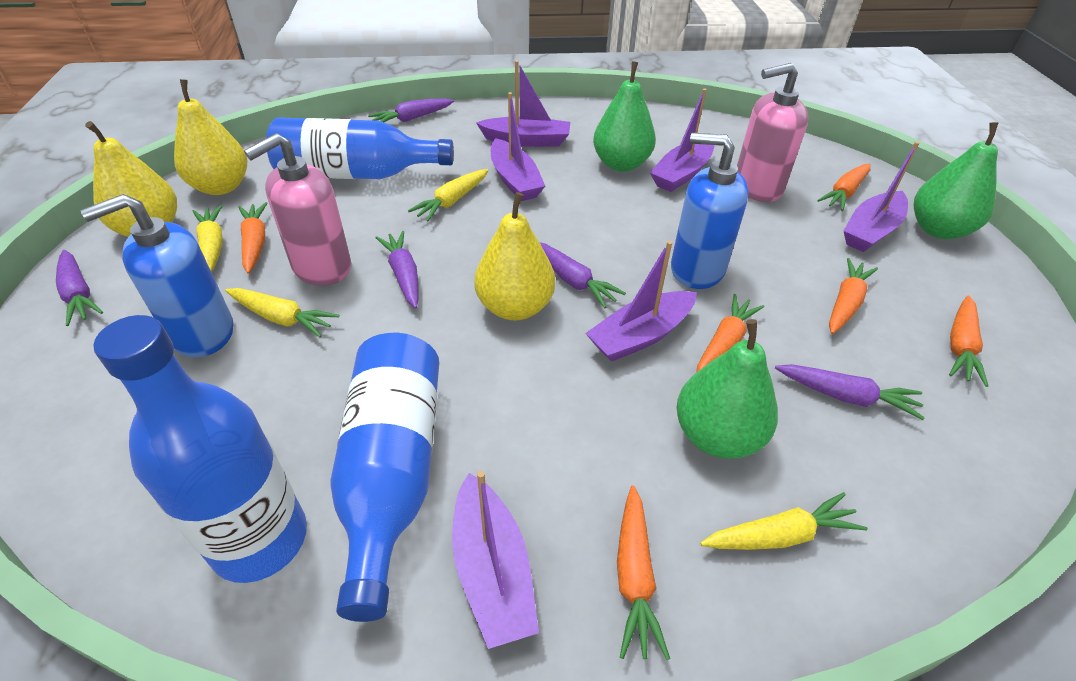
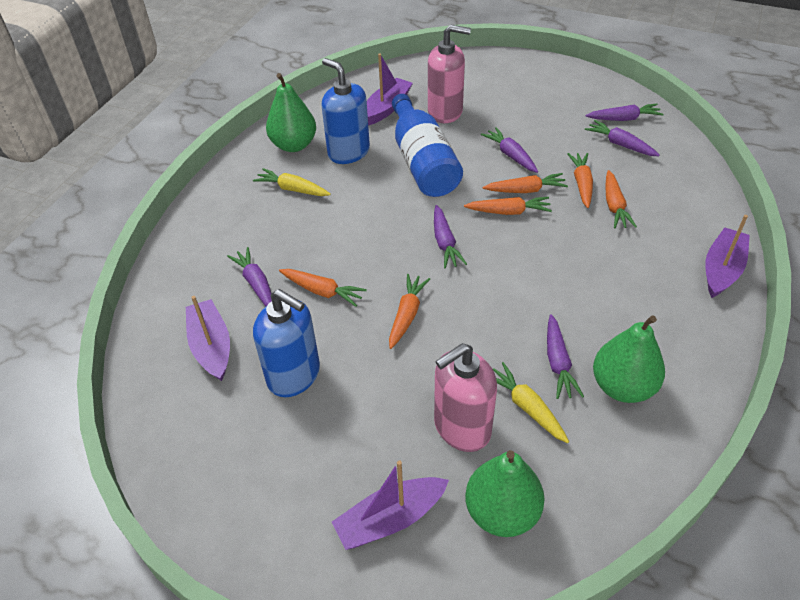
blue bottle: [93,315,307,583] [266,117,454,179] [330,333,439,622] = 3 -> [392,94,463,197] = 1
purple boat: [452,471,539,649] [476,60,570,147] [491,92,545,201] [585,241,697,362] [650,88,714,192] [844,141,919,252] = 6 -> [186,296,230,381] [332,460,449,550] [367,53,413,125] [705,215,750,298] = 4
purple carrot: [56,250,103,326] [368,98,454,122] [375,231,419,308] [540,242,626,308] [775,364,925,420] = 5 -> [227,247,272,306] [434,205,467,269] [481,127,538,173] [547,314,584,399] [585,120,660,156] [586,104,664,121] = 6
yellow carrot: [192,205,222,272] [225,288,339,337] [408,169,488,221] [700,492,868,550] = 4 -> [253,168,331,196] [493,362,569,443] = 2
yellow pear: [85,121,177,237] [174,79,247,195] [474,192,555,320] = 3 -> none = 0

